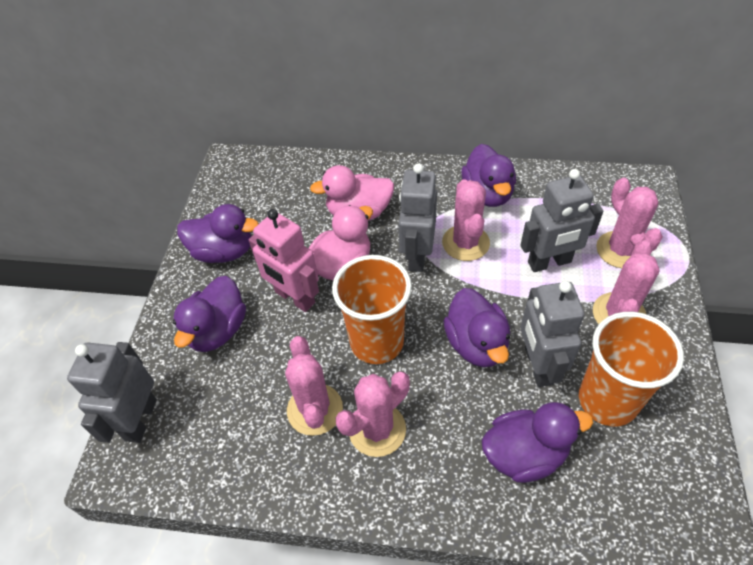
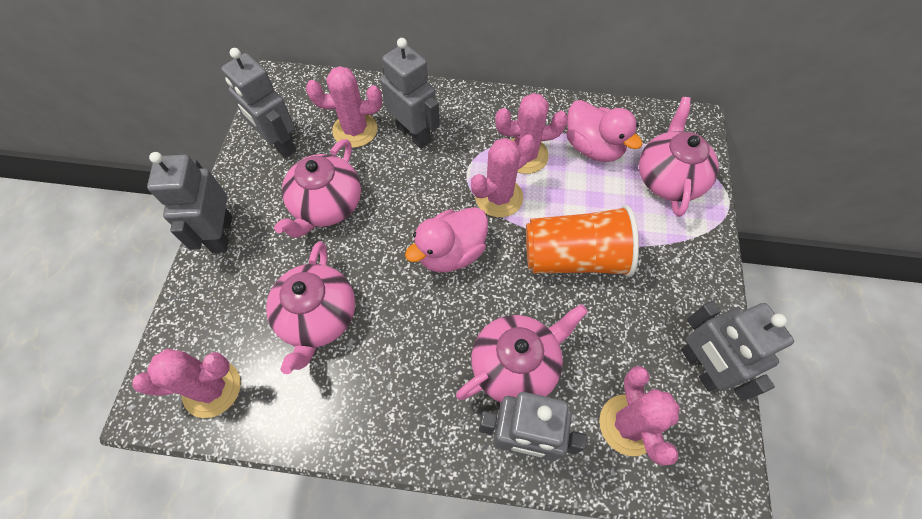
grey robot: [67,342,157,443] [399,163,437,272] [520,281,584,387] [521,169,603,272] = 4 -> [147,152,232,253] [221,48,296,158] [380,38,440,149] [479,392,587,461] [681,301,794,401] = 5
orange cup: [332,255,412,364] [579,312,684,426] = 2 -> [526,205,639,277] = 1
pink robot: [249,209,319,312] = 1 -> none = 0
pink teapot: none = 0 -> [266,241,355,374] [274,139,361,238] [456,304,588,403] [639,97,719,217] = 4
purple duck: [173,276,246,352] [177,204,259,263] [443,288,510,367] [461,144,516,207] [482,402,593,483] = 5 -> none = 0

